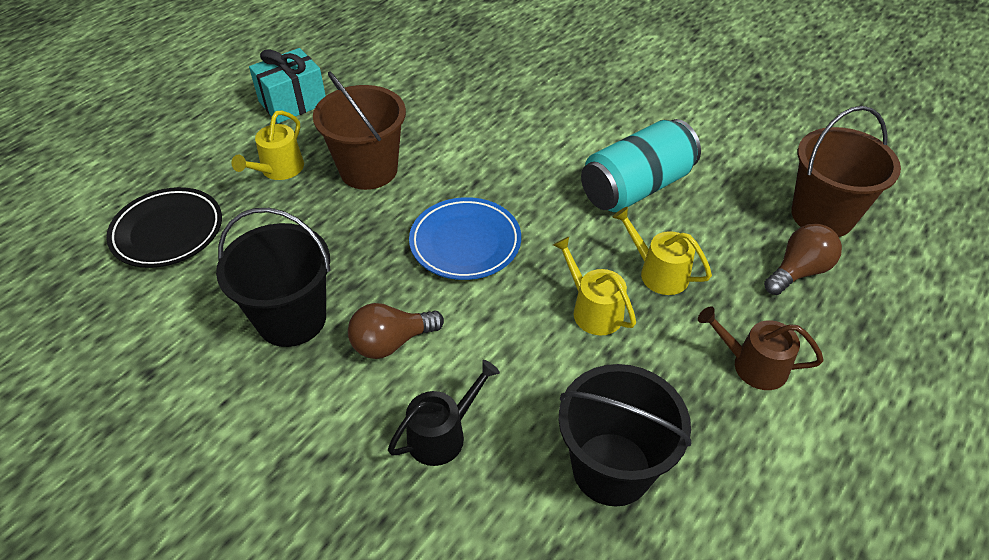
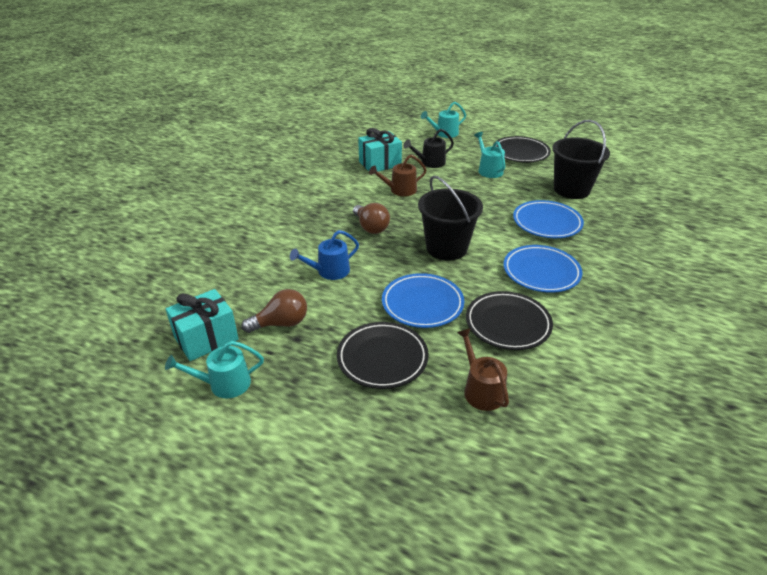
black plate: [106,187,222,268] = 1 -> [337,322,429,389] [466,291,553,350] [493,136,551,163] = 3
blue plate: [409,197,521,280] = 1 -> [382,273,464,328] [503,245,583,293] [513,200,584,238] = 3
blue watering can: none = 0 -> [290,230,359,280] = 1
brown bucket: [313,71,406,190] [791,106,901,237] = 2 -> none = 0
brown watering can: [698,306,824,390] = 1 -> [369,155,427,196] [457,328,509,411] = 2
turquoise can: [581,119,701,212] = 1 -> none = 0
turquoise gift: [249,48,326,123] = 1 -> [166,289,239,361] [358,128,402,172] = 2
turquoise watering can: none = 0 -> [165,341,264,398] [421,102,466,138] [474,132,505,178] = 3
yellow watering can: [232,110,304,180] [553,237,636,335] [613,207,712,295] = 3 -> none = 0

